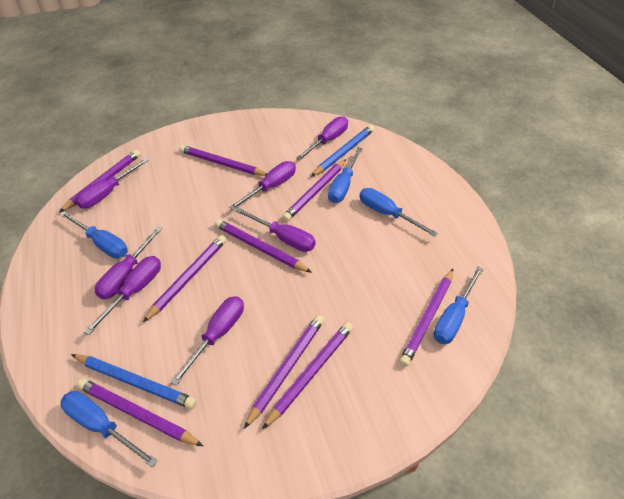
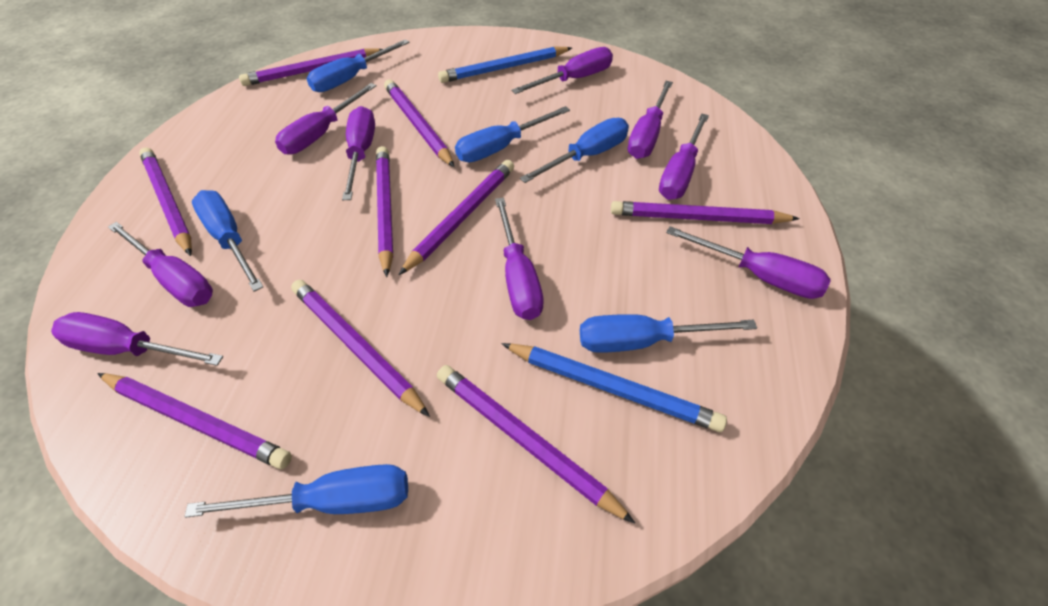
blue screwdriver: [60,211,128,258] [61,391,158,468] [328,147,363,203] [359,188,438,237] [434,267,483,344] = 5 -> [185,464,408,518] [192,190,263,292] [307,39,410,92] [455,106,570,162] [520,118,629,183] [580,314,757,353] = 6
purple screwdriver: [75,158,149,208] [84,256,161,335] [95,227,162,299] [171,296,244,386] [229,161,296,210] [235,208,315,252] [296,116,348,160] = 7 -> [51,312,223,366] [108,222,213,307] [275,83,377,155] [342,106,375,200] [495,197,544,320] [511,47,613,94] [628,81,673,159] [659,113,709,200] [666,226,831,299] = 9

